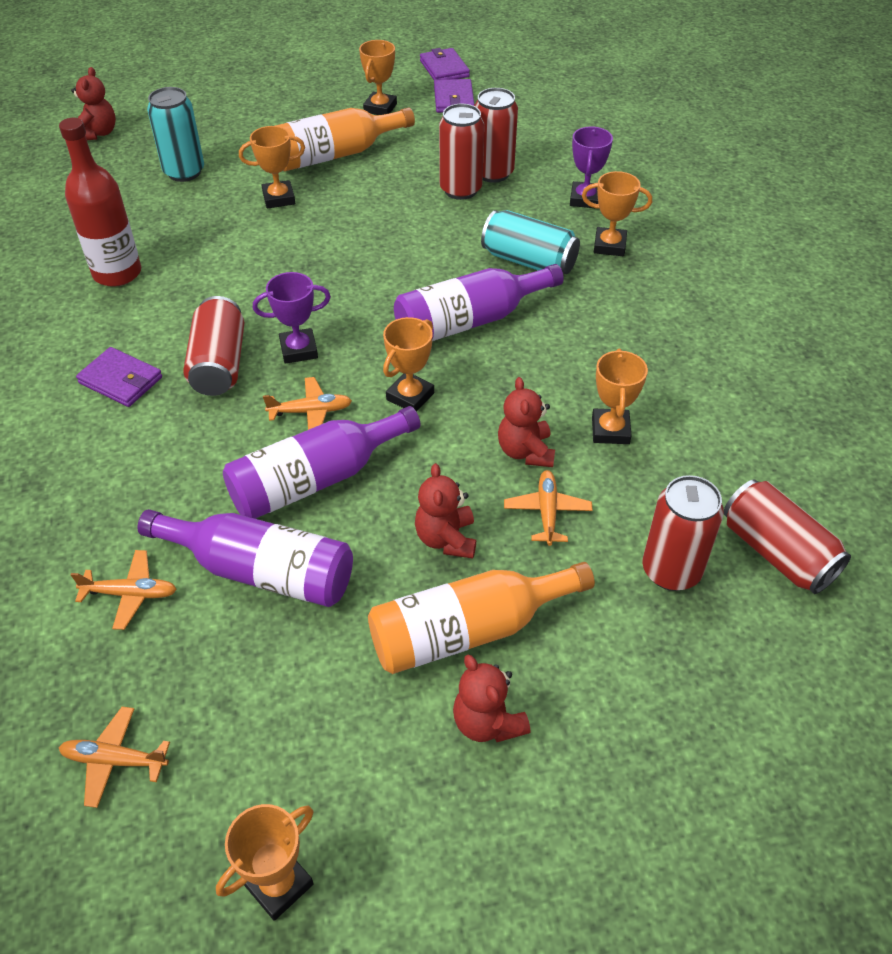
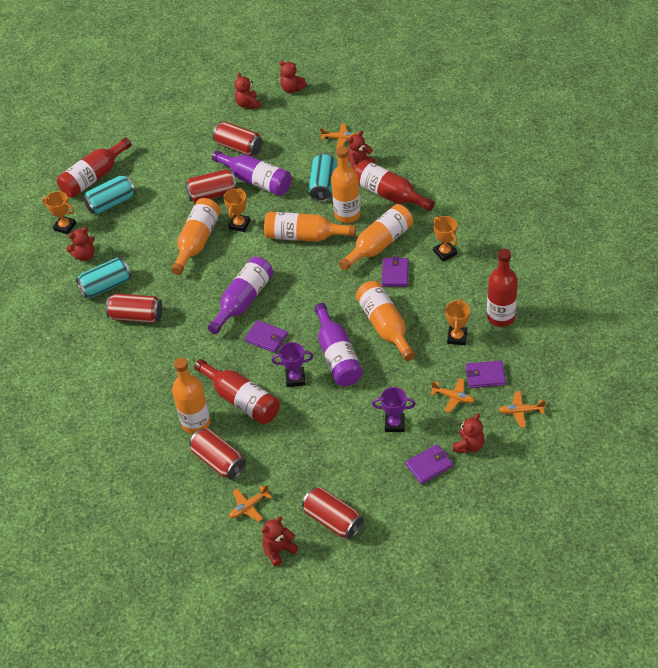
orange bottle: [275,107,415,171] [368,562,595,674] = 2 -> [171,198,221,275] [172,358,210,434] [264,212,356,242] [331,146,361,223] [339,204,413,271] [356,281,415,361] = 6
orange trophy: [216,804,314,921] [239,126,305,209] [359,40,397,115] [383,317,434,412] [582,171,652,256] [592,349,648,444] = 6 -> [42,191,76,235] [224,188,250,232] [433,216,457,262] [445,299,470,345] = 4
purple wallet: [76,347,162,407] [420,48,470,80] [434,79,474,113] = 3 -> [244,320,288,353] [382,256,409,287] [406,444,453,484] [466,361,506,388] = 4
red bottle: [59,118,141,287] = 1 -> [57,137,132,198] [195,359,280,424] [354,160,435,211] [487,249,518,327] = 4
red teddy bear: [71,67,116,140] [415,463,476,558] [453,655,530,742] [498,377,555,467] = 4 -> [66,227,95,261] [235,72,260,109] [261,516,298,566] [279,60,307,93] [348,130,375,169] [452,413,485,453] = 6
turquoise can: [147,87,204,182] [481,210,580,274] = 2 -> [76,258,131,298] [83,175,135,214] [309,153,337,202] = 3

